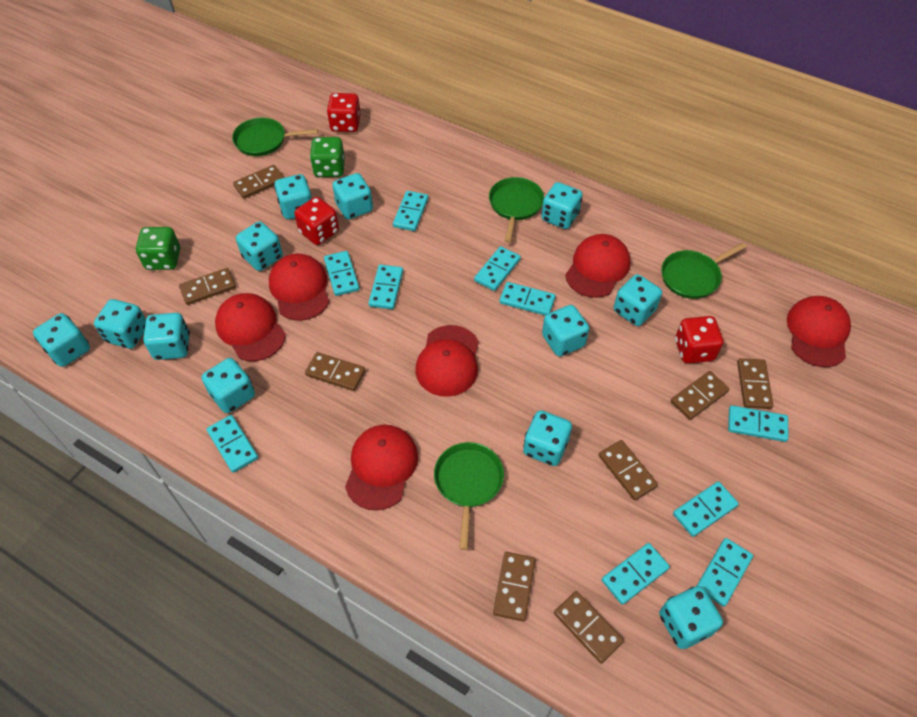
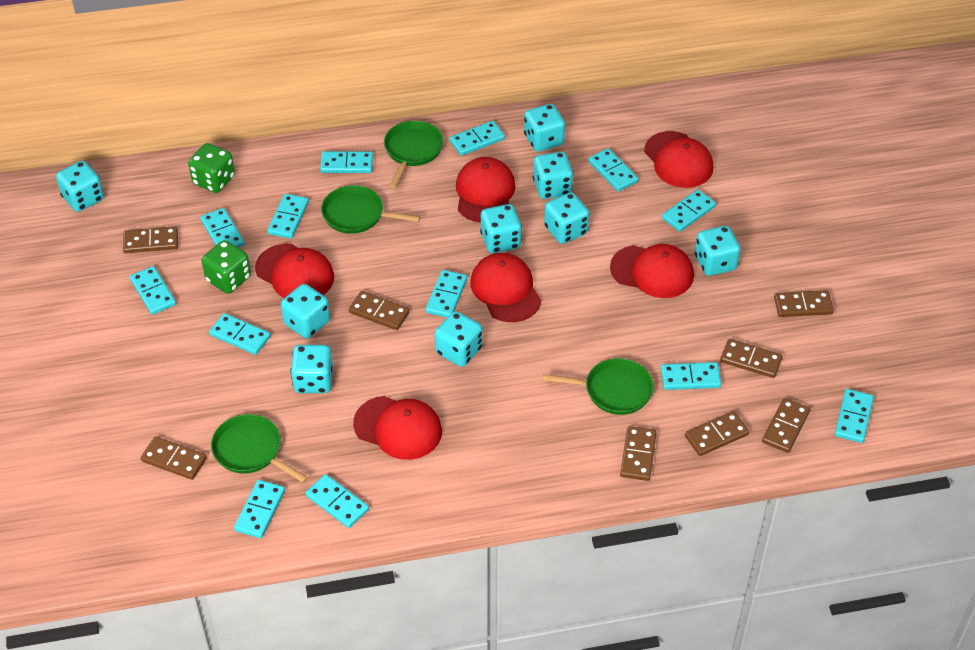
red dice: [294,197,339,245] [327,93,361,132] [675,316,723,364] = 3 -> none = 0
turquoise dice: [33,313,90,367] [94,299,146,349] [143,313,190,360] [202,358,255,413] [236,221,283,271] [274,174,312,219] [332,173,373,219] [523,410,572,466] [541,182,583,229] [542,305,589,357] [614,274,662,326] [659,586,723,649] = 12 -> [56,161,104,212] [281,284,330,339] [290,345,333,393] [435,311,483,367] [480,204,522,253] [524,104,565,152] [533,152,573,199] [544,192,589,244] [695,226,740,276] = 9
turquoise domino: [207,415,258,473] [324,251,359,296] [368,265,403,309] [393,191,428,231] [474,246,521,291] [499,282,556,316] [602,543,670,605] [673,481,739,537] [697,538,753,607] [728,405,788,442] = 10 -> [130,266,176,315] [200,208,245,248] [209,313,271,355] [234,480,285,538] [267,194,309,239] [305,474,369,528] [320,151,373,173] [425,270,467,318] [449,121,505,156] [588,148,638,192] [661,362,721,390] [662,190,716,232] [835,389,874,443] = 13

